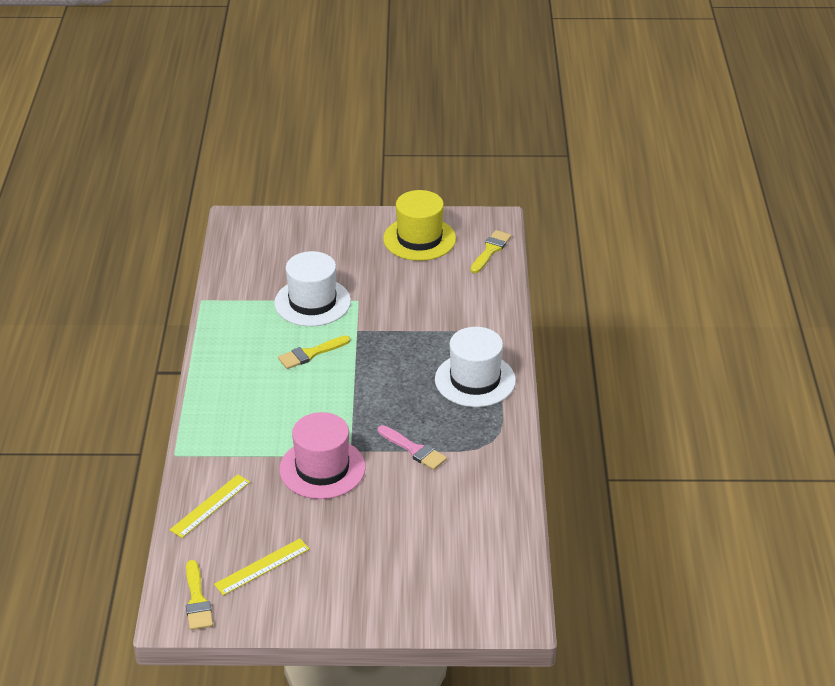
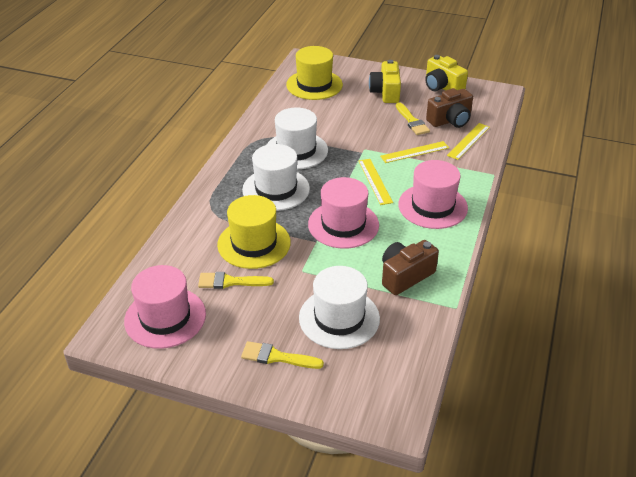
brown camera: none = 0 -> [382,240,439,295] [426,88,473,128] = 2
pink brush: [378,425,447,470] = 1 -> none = 0
pink hat: [279,412,366,499] = 1 -> [124,265,206,349] [308,177,379,249] [398,160,468,229] = 3
white hat: [274,251,351,326] [435,327,516,407] = 2 -> [242,144,310,211] [267,107,328,169] [299,266,380,349] = 3
yellow camera: none = 0 -> [369,60,401,103] [425,55,468,91] = 2
yellow hat: [383,190,456,261] = 1 -> [217,195,291,269] [286,46,343,100] = 2
yellow ruler: [170,474,250,538] [214,538,310,596] = 2 -> [358,159,393,205] [380,141,449,163] [447,123,490,160] = 3

